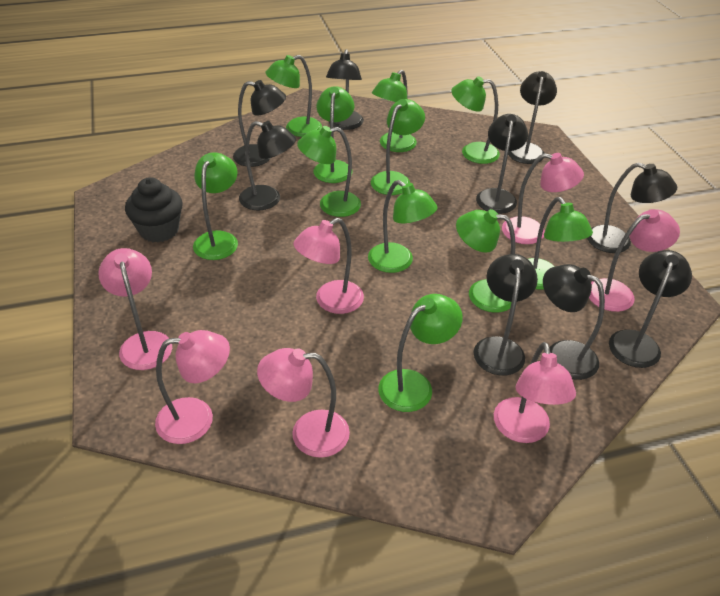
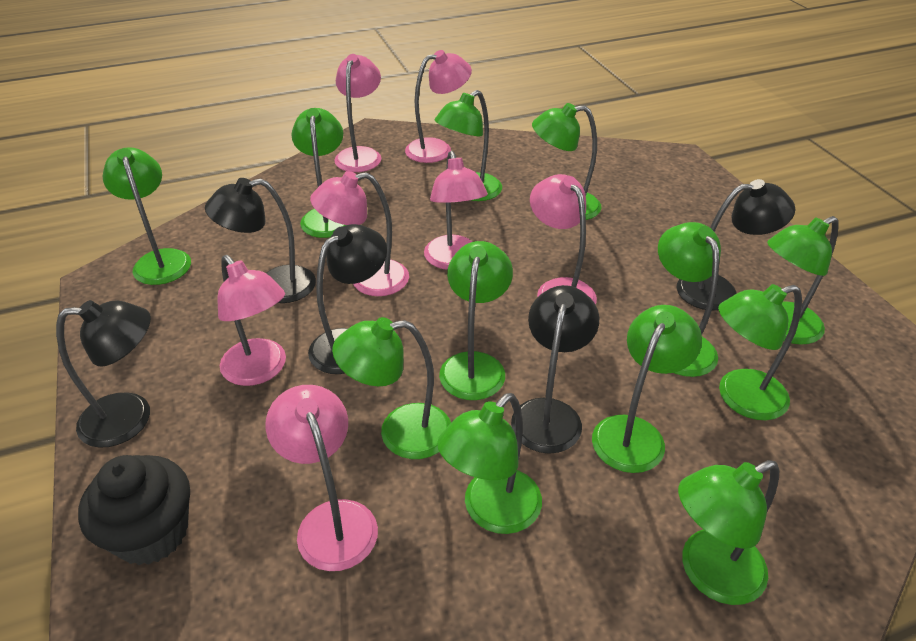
black lamp: [233,80,286,167] [239,121,296,210] [326,49,364,130] [473,254,538,375] [476,114,528,214] [508,71,557,164] [543,264,605,380] [587,162,677,253] [609,250,692,368] = 9 -> [56,300,151,448] [205,178,316,303] [308,224,387,374] [511,285,599,454] [677,179,795,311] = 5
green lamp: [193,152,238,260] [265,55,322,137] [297,126,361,217] [314,86,354,183] [368,180,438,273] [371,99,425,195] [372,70,417,152] [378,294,463,412] [451,76,500,164] [456,209,516,313] [528,197,593,290] = 11 -> [102,147,191,285] [291,108,346,238] [332,317,451,459] [435,90,502,201] [437,393,542,534] [439,241,513,400] [532,103,601,220] [592,305,702,473] [658,222,721,377] [678,460,779,605] [718,284,802,420] [767,216,839,345] = 12

